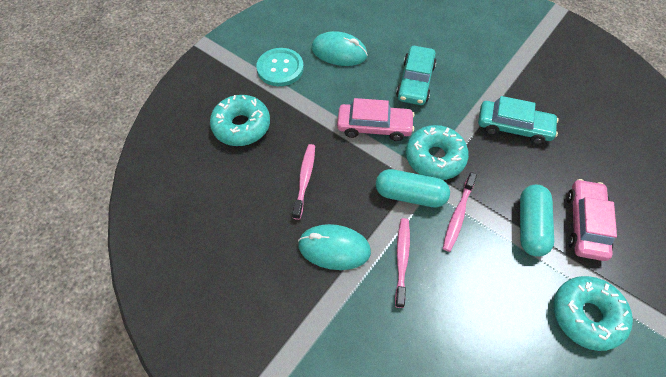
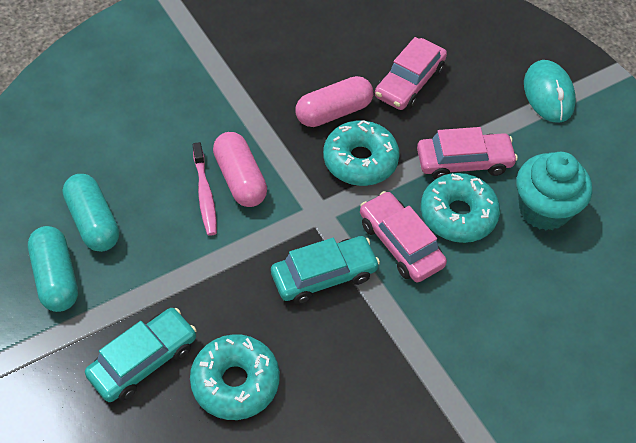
pink capsule: none = 0 -> [213,132,267,207] [296,76,373,127] = 2
pink car: [337,98,415,141] [567,179,617,261] = 2 -> [360,191,447,282] [375,37,447,110] [417,127,518,179] = 3
pink toothbrush: [292,144,315,220] [395,218,410,308] [443,172,477,252] = 3 -> [193,142,217,236] = 1
turquoise button: [256,48,304,86] = 1 -> none = 0
turquoise cupcake: none = 0 -> [517,152,592,230] = 1
turquoise mouse: [298,224,371,270] [311,31,368,66] = 2 -> [524,60,576,123] = 1

